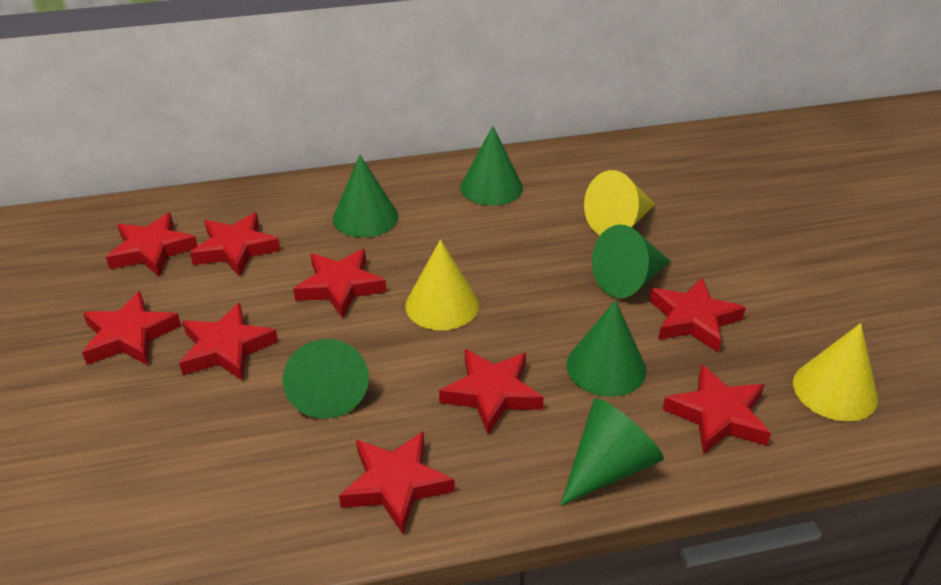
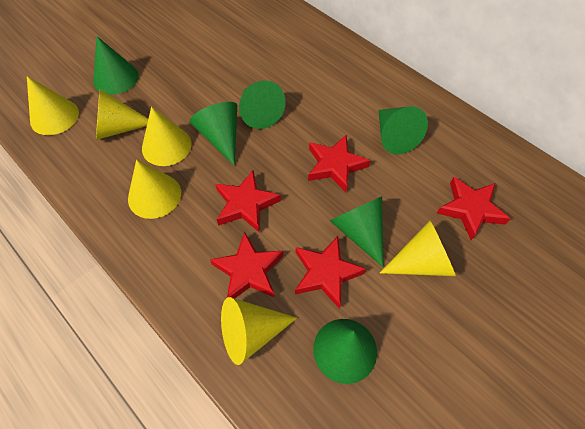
red star: [82,291,181,365] [106,213,198,277] [179,303,278,381] [190,213,281,277] [293,249,387,318] [339,431,455,534] [439,349,544,435] [649,278,746,352] [663,364,771,454] = 9 -> [210,232,283,298] [215,170,281,233] [295,236,366,309] [308,135,370,192] [436,177,511,240] = 5
yellow cone: [405,239,479,330] [584,170,655,235] [793,323,878,421] = 3 -> [27,76,79,135] [96,89,148,140] [128,160,181,219] [142,107,192,166] [221,297,297,365] [380,221,456,276] = 6

